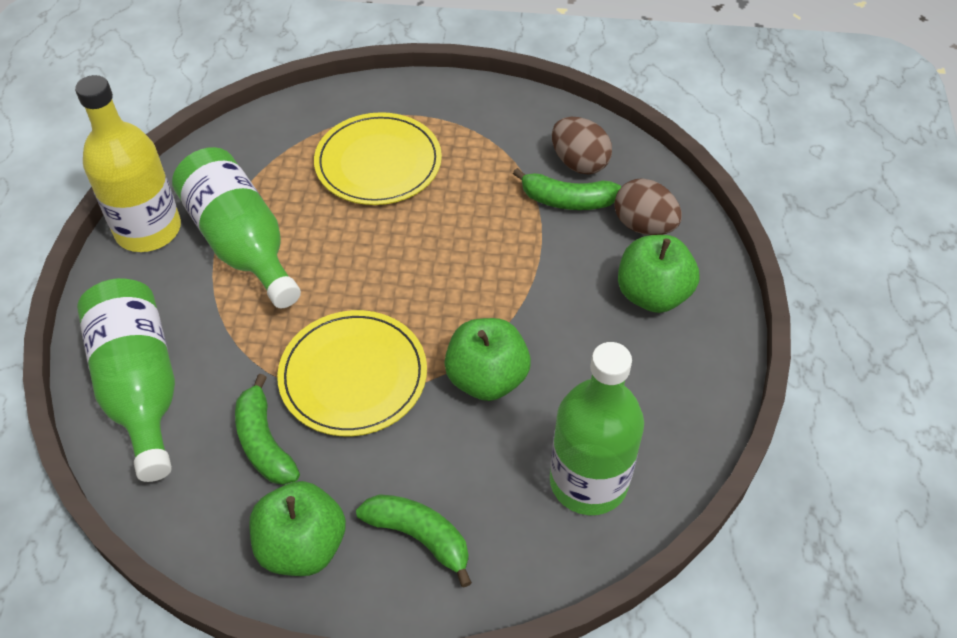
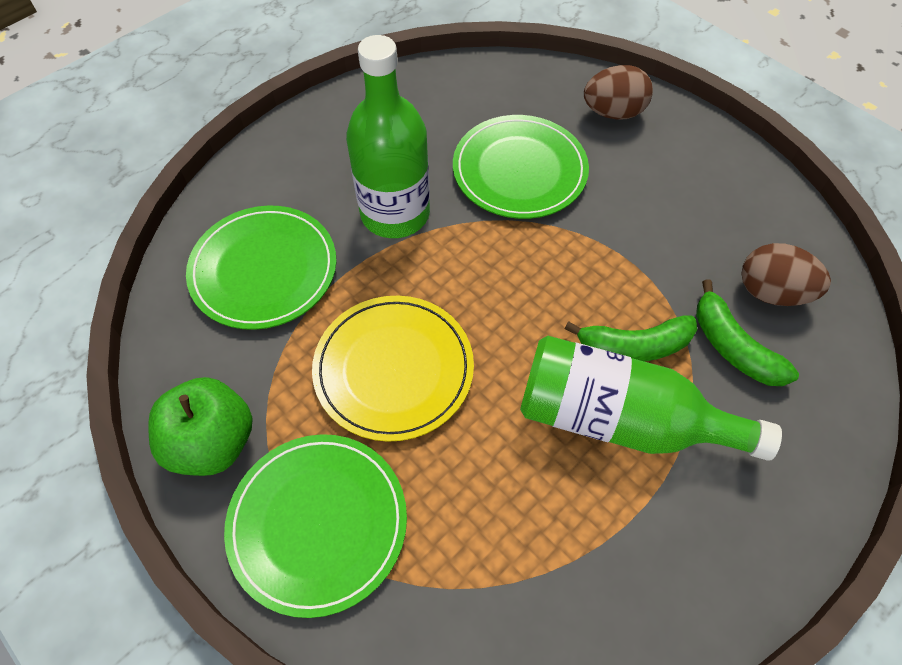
green apple: [249,481,346,576] [444,318,531,401] [618,235,700,313] = 3 -> [148,377,252,476] = 1
green banana: [235,374,300,485] [356,494,472,587] [513,168,621,210] = 3 -> [564,316,697,362] [696,279,799,386] = 2
green bottle: [77,278,175,482] [172,147,301,309] [550,342,644,515] = 3 -> [346,35,430,238] [520,336,782,461] = 2
green plate: none = 0 -> [186,206,336,330] [224,434,407,618] [453,115,589,219] = 3
yellow bottle: [75,75,181,252] = 1 -> none = 0
yellow plate: [277,310,427,436] [314,112,442,205] = 2 -> [312,296,474,442] = 1

